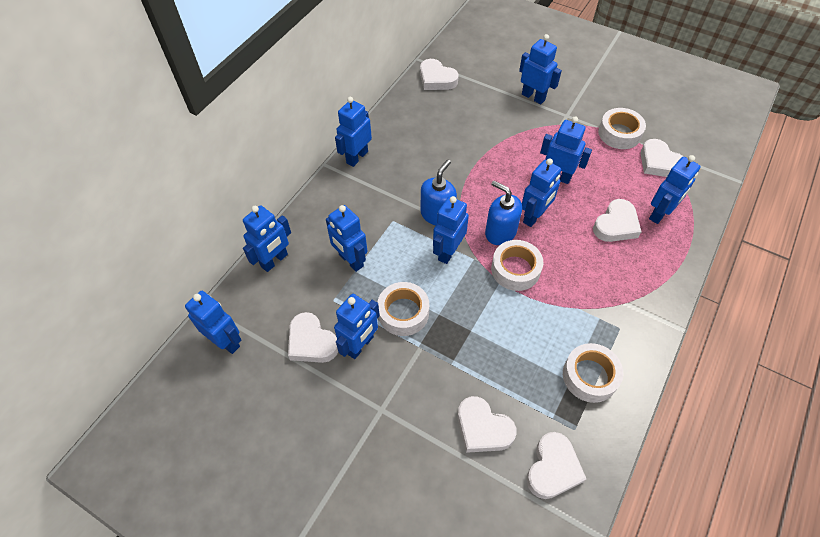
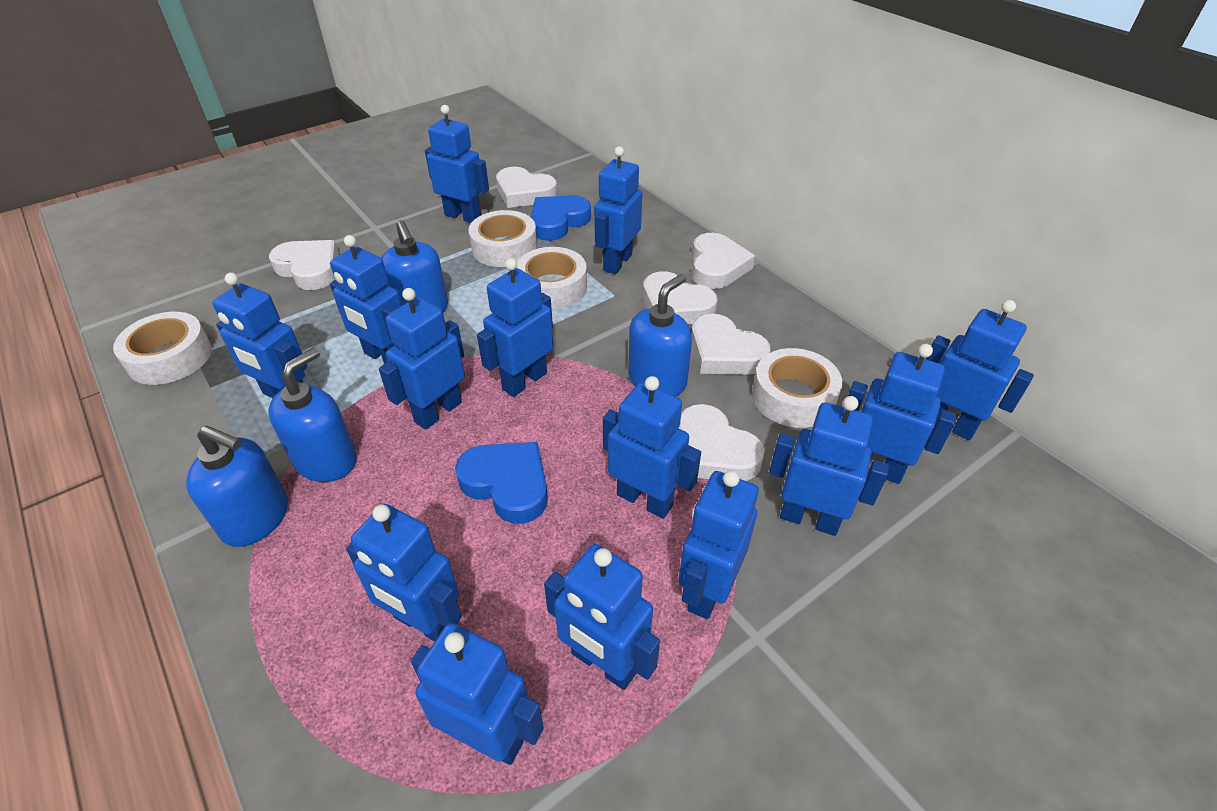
blue heart: none = 0 -> [455,442,548,524] [531,195,591,241] = 2
blue robot: [185,291,242,354] [243,205,291,272] [326,205,367,272] [334,294,380,359] [335,97,372,167] [433,196,469,264] [519,34,562,104] [522,158,561,227] [540,116,592,184] [649,155,701,224] = 10 -> [212,273,307,398] [330,235,402,364] [346,504,462,642] [379,288,465,430] [411,623,544,765] [425,105,489,223] [477,258,553,397] [544,544,660,690] [594,146,642,274] [603,376,701,519] [678,470,759,619] [769,396,889,536] [848,344,957,484] [926,300,1034,440] = 14
blue soap dispenser: [421,159,457,225] [485,181,522,245] = 2 -> [186,426,288,547] [268,348,357,482] [381,220,448,312] [628,274,692,396] = 4

